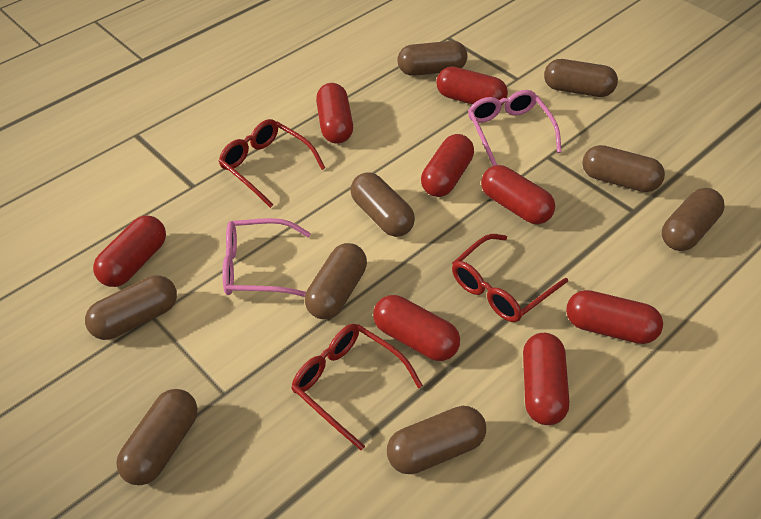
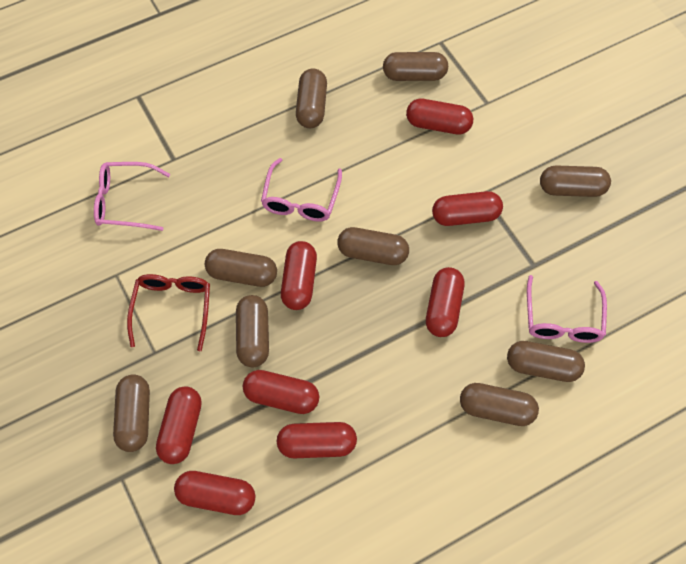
pink glasses: [222,218,311,297] [468,90,562,166] = 2 -> [94,162,170,231] [261,158,342,222] [527,275,607,343] = 3
red glasses: [218,119,325,208] [291,324,423,450] [452,234,568,322] = 3 -> [127,274,210,351] = 1

